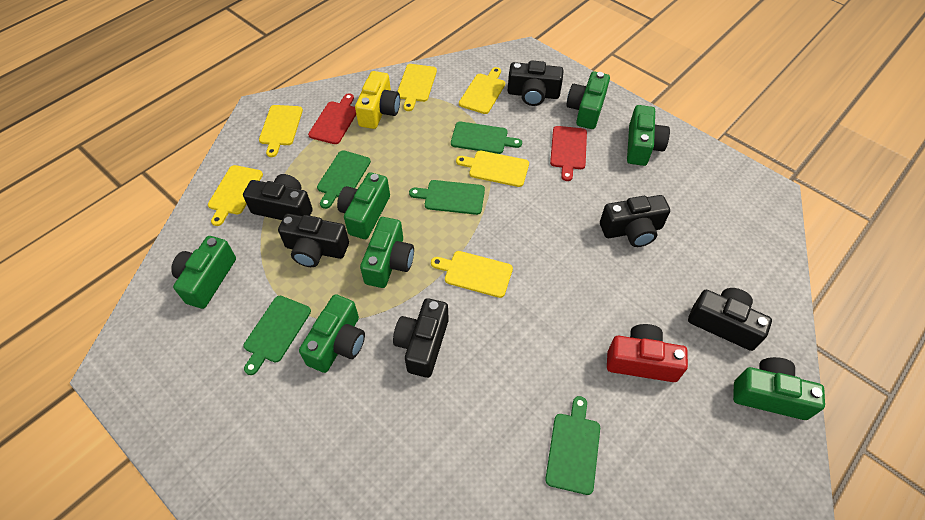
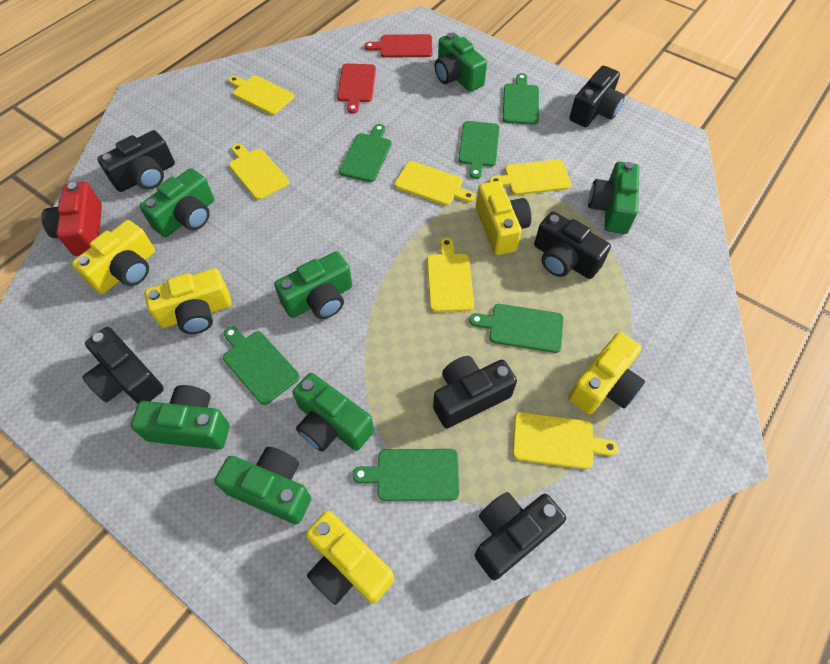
green cutting board: [244,296,311,375] [317,150,371,209] [409,180,485,215] [451,122,522,154] [545,396,600,495] = 5 -> [223,326,300,405] [339,124,392,182] [352,449,460,501] [458,121,500,179] [469,304,564,353] [503,73,539,125] = 6
yellow camera: [355,71,400,129] = 1 -> [72,220,155,294] [144,268,232,334] [306,511,394,605] [476,181,531,255] [568,332,645,414] = 5

